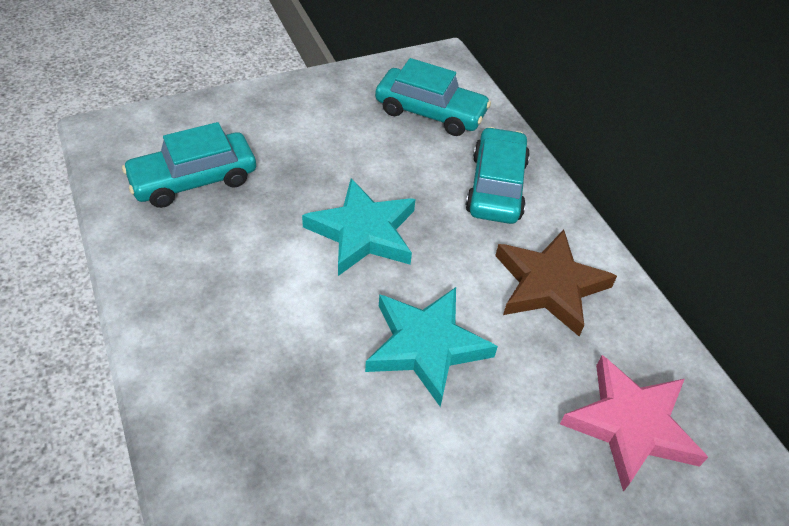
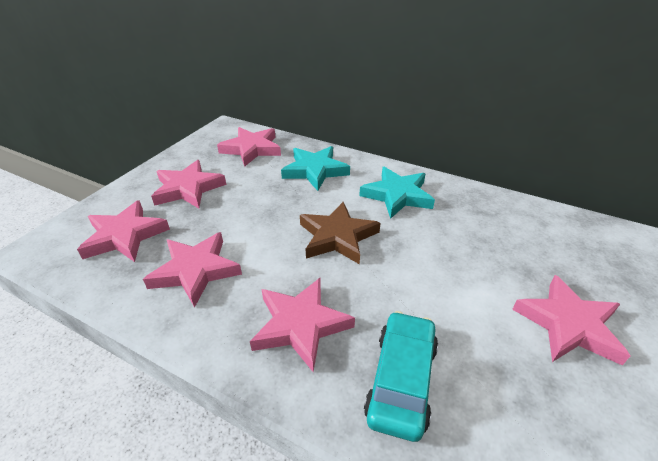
pink star: [560,355,708,492] = 1 -> [77,200,170,262] [143,232,242,308] [151,160,226,208] [217,127,281,167] [250,278,355,372] [512,275,630,365] = 6
turquoise car: [122,122,256,208] [375,58,491,136] [465,127,530,224] = 3 -> [364,311,438,442] = 1

